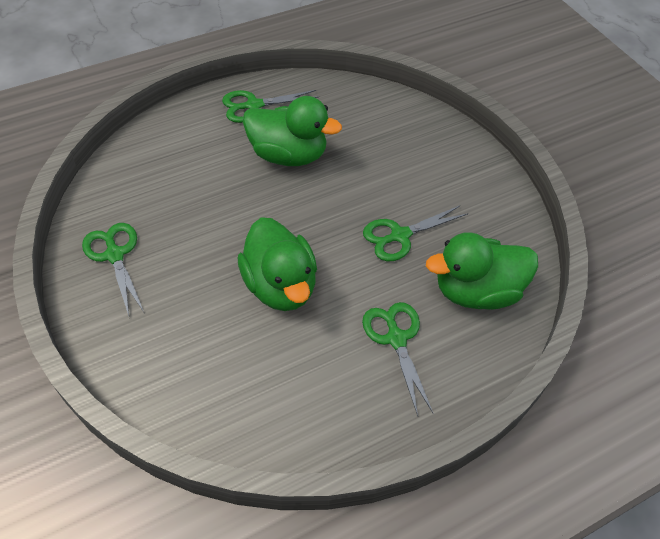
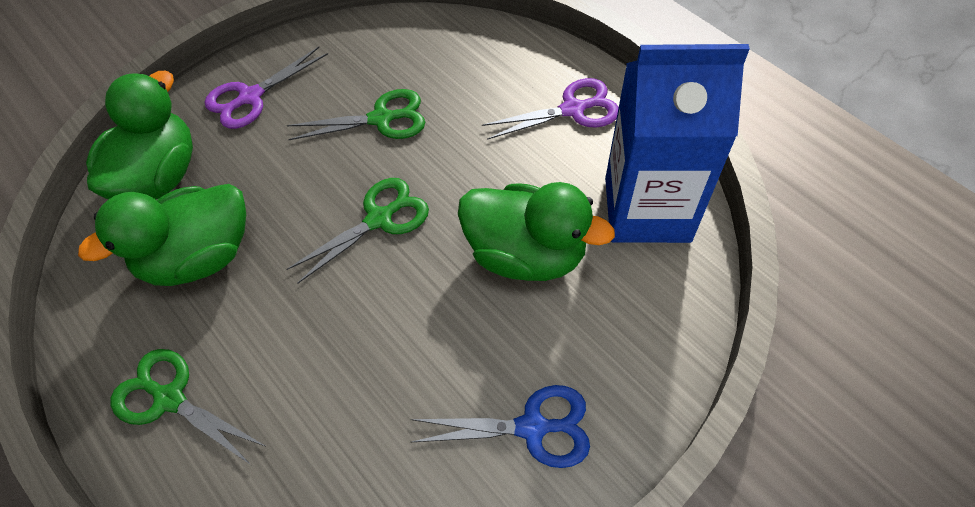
blue carton: none = 0 -> [605,44,750,243] = 1
blue scissors: none = 0 -> [411,385,590,468] = 1
green scissors: [82,223,144,316] [222,90,319,123] [362,302,433,416] [363,205,469,261] = 4 -> [111,349,267,465] [286,178,429,283] [287,89,425,140] = 3
purple scissors: none = 0 -> [205,47,328,129] [482,78,619,140] = 2

